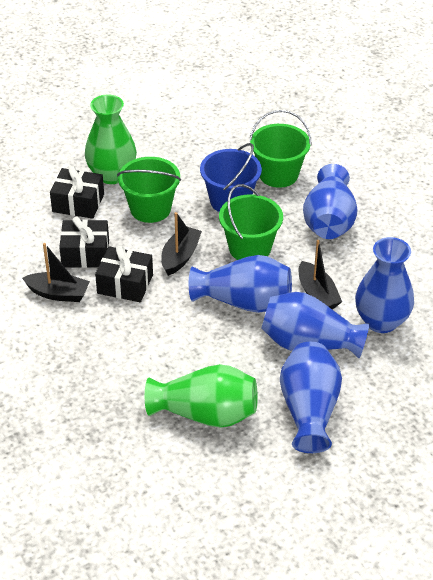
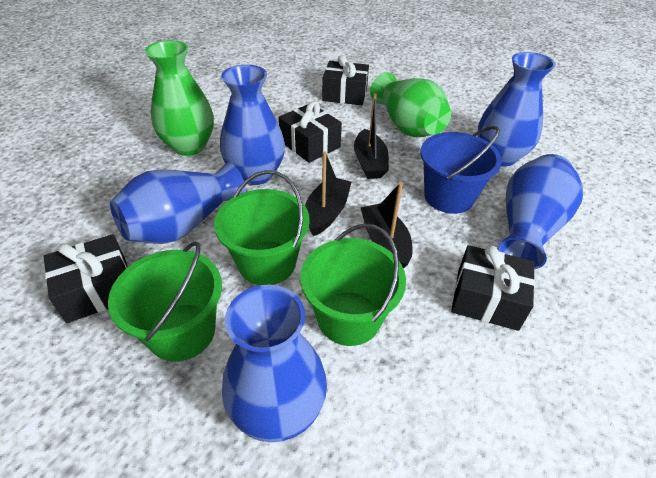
black gift: [50,166,104,219] [59,217,109,268] [95,245,153,302] = 3 -> [44,234,128,323] [279,101,342,163] [322,55,369,105] [451,245,535,331] = 4

